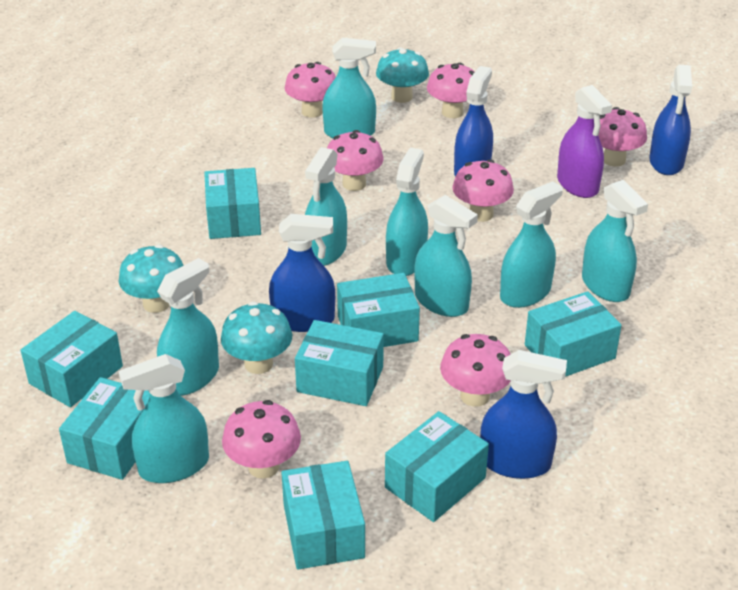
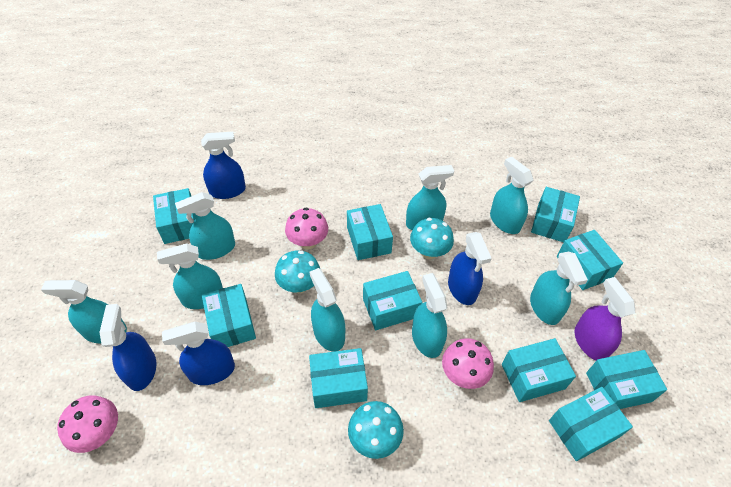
pink mushroom: [222,400,301,479] [285,62,336,118] [327,130,383,191] [427,63,475,118] [440,334,511,407] [452,160,514,222] [598,107,647,167] = 7 -> [57,396,118,453] [285,207,328,250] [442,338,494,389] = 3
turquoise box: [20,311,123,407] [59,377,150,480] [204,168,261,239] [281,461,365,569] [295,320,384,406] [337,273,420,347] [385,411,489,522] [525,291,622,377] = 8 -> [153,188,196,244] [202,284,256,347] [309,348,368,408] [347,204,393,260] [363,271,422,330] [502,338,576,402] [531,187,580,242] [549,387,633,461] [557,230,623,290] [586,350,667,409] = 10

